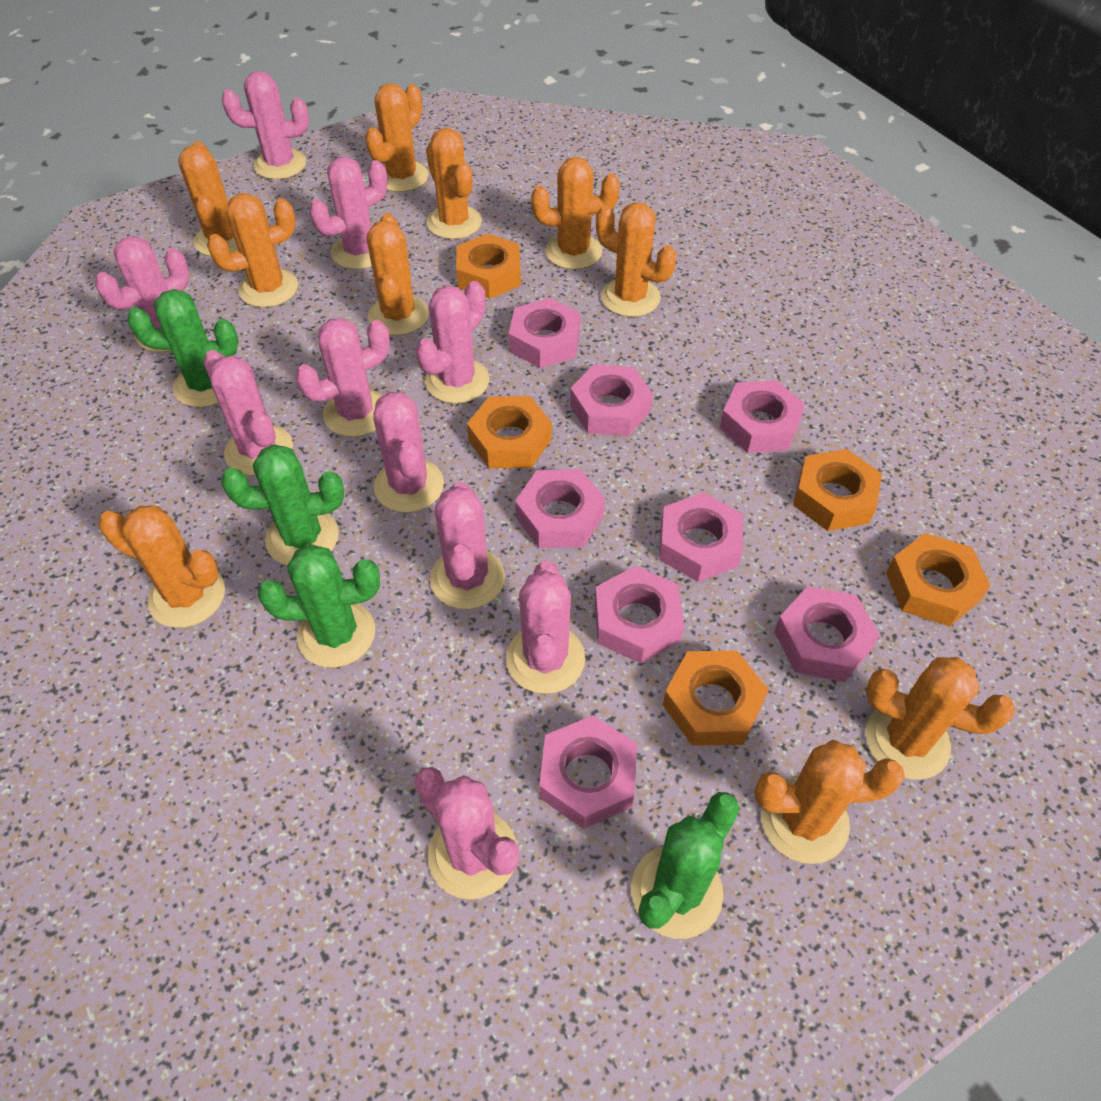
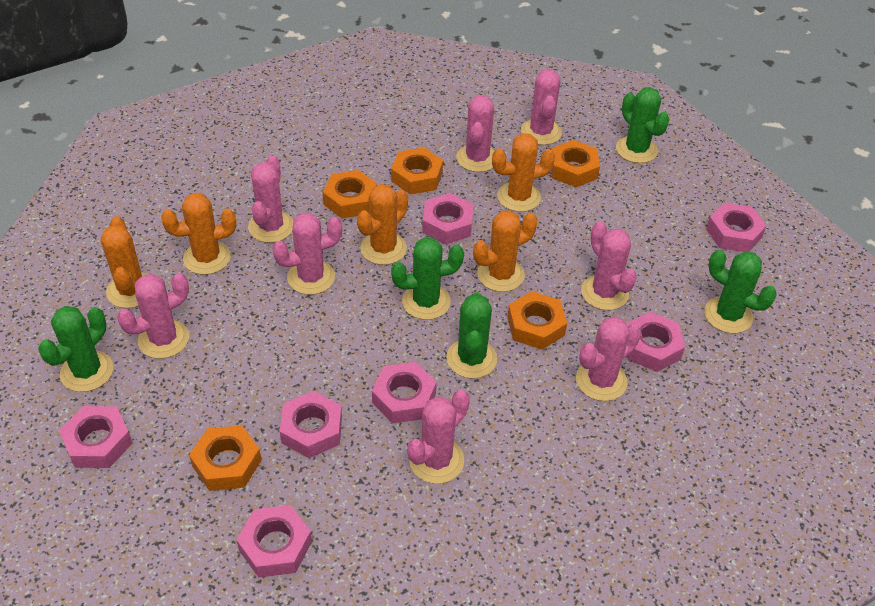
green cactus: [127,289,239,408] [221,444,344,565] [258,544,380,668] [631,792,739,939] = 4 -> [38,306,114,392] [391,237,464,320] [446,292,497,379] [616,87,670,163] [704,250,777,333] = 5
orange cactus: [99,505,225,628] [178,141,238,257] [207,193,298,308] [365,83,428,192] [367,213,429,336] [426,128,482,239] [531,157,620,270] [596,202,677,317] [754,740,905,864] [865,657,1015,779] = 10 -> [101,216,148,308] [161,193,236,275] [357,184,408,265] [473,210,537,292] [492,133,555,212] = 5
pink cactus: [95,236,189,352] [203,350,293,476] [222,71,309,179] [295,318,390,437] [309,157,387,269] [373,392,444,513] [414,767,519,899] [416,281,489,403] [430,482,505,609] [506,561,585,694] = 10 -> [117,273,189,359] [248,155,293,243] [272,213,342,295] [407,390,470,484] [456,95,495,172] [521,69,562,145] [576,317,641,401] [581,222,637,310] = 8
pink nut: [509,298,580,368] [515,469,605,548] [539,715,637,829] [570,364,653,436] [595,566,684,664] [659,492,743,582] [720,380,805,453] [774,586,880,682] = 8 -> [59,406,132,468] [236,505,312,577] [280,391,342,458] [372,362,436,423] [422,193,473,244] [626,312,685,372] [706,203,767,252] = 7

